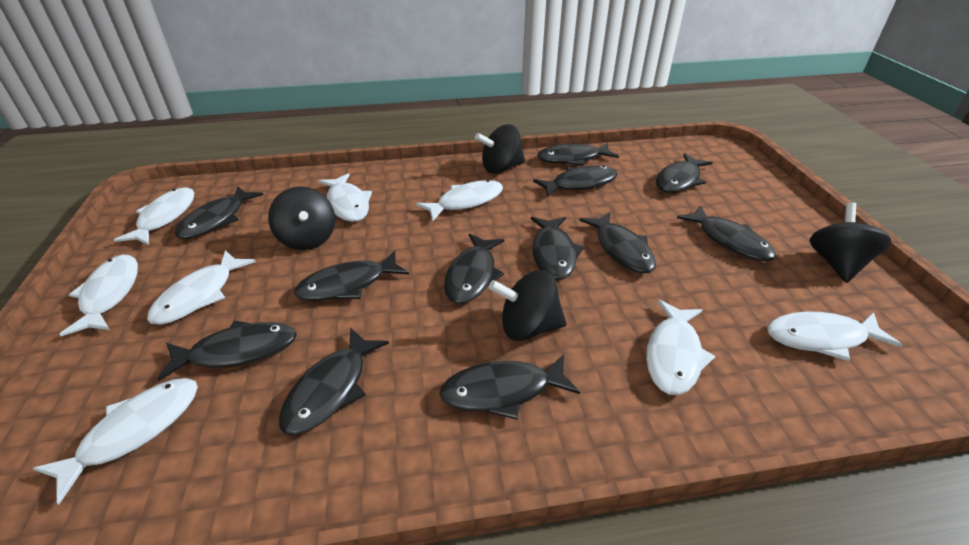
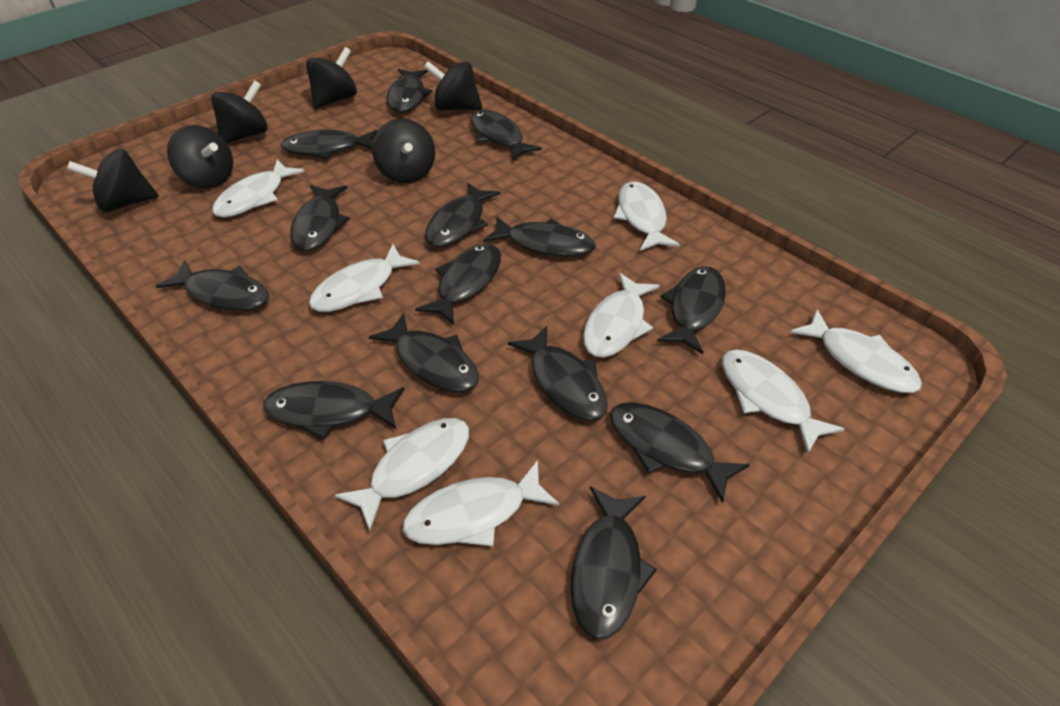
black fish: [157,321,297,381] [175,186,263,239] [279,328,389,435] [294,251,409,301] [439,354,580,419] [444,234,505,304] [531,217,584,280] [533,166,618,197] [537,143,619,166] [579,212,656,274] [656,153,713,193] [677,205,776,262] = 12 -> [156,260,270,311] [263,381,404,440] [281,130,377,159] [290,185,350,251] [369,313,479,393] [386,69,433,113] [415,244,501,325] [425,182,501,247] [471,110,542,161] [483,216,596,257] [508,326,608,421] [570,486,657,639] [610,402,750,503] [657,266,726,354] = 14
black spinning top: [268,187,335,250] [475,124,525,174] [488,270,567,341] [810,202,891,283] = 4 -> [67,149,159,212] [167,125,233,188] [211,80,268,144] [306,47,357,109] [372,118,435,183] [424,61,482,111] = 6

